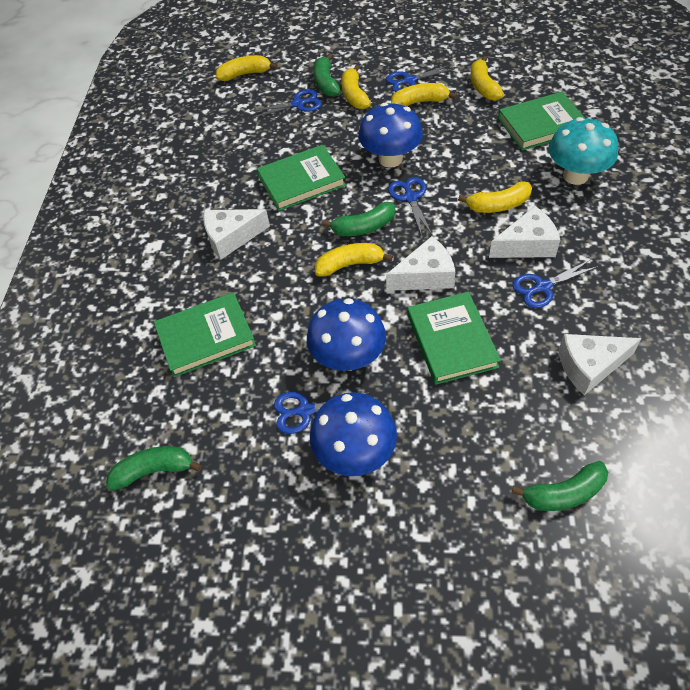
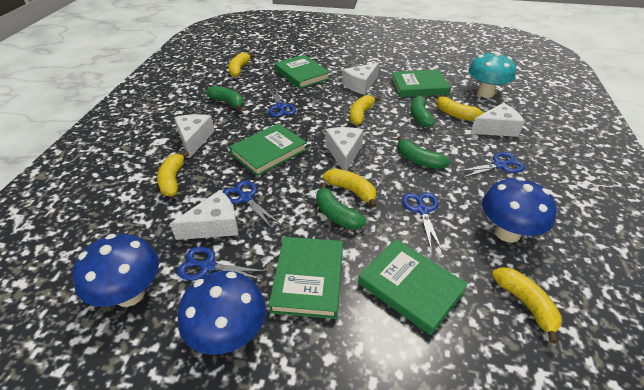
green book: [154,292,256,377] [257,145,346,211] [407,292,501,385] [498,92,585,151] = 4 -> [229,123,307,176] [269,237,343,319] [275,55,330,89] [358,239,468,335] [391,70,451,97] = 5
white cheese: [203,209,270,260] [386,236,455,291] [489,206,560,258] [559,334,642,395] = 4 -> [170,190,238,240] [174,114,214,158] [325,127,364,171] [342,62,379,95] [470,103,525,137] = 5

